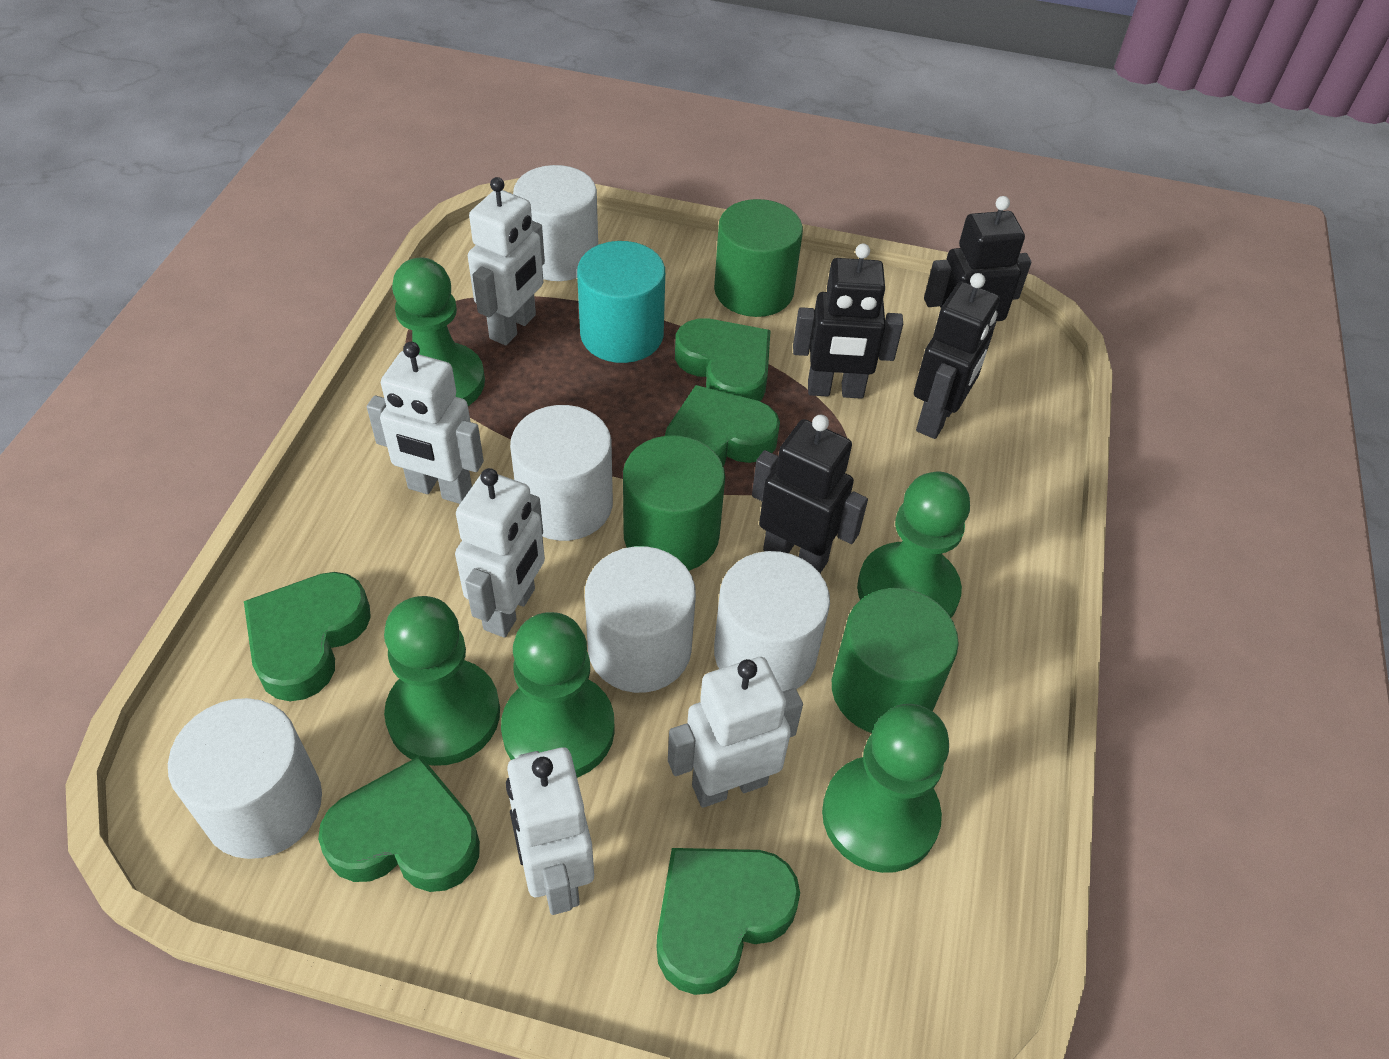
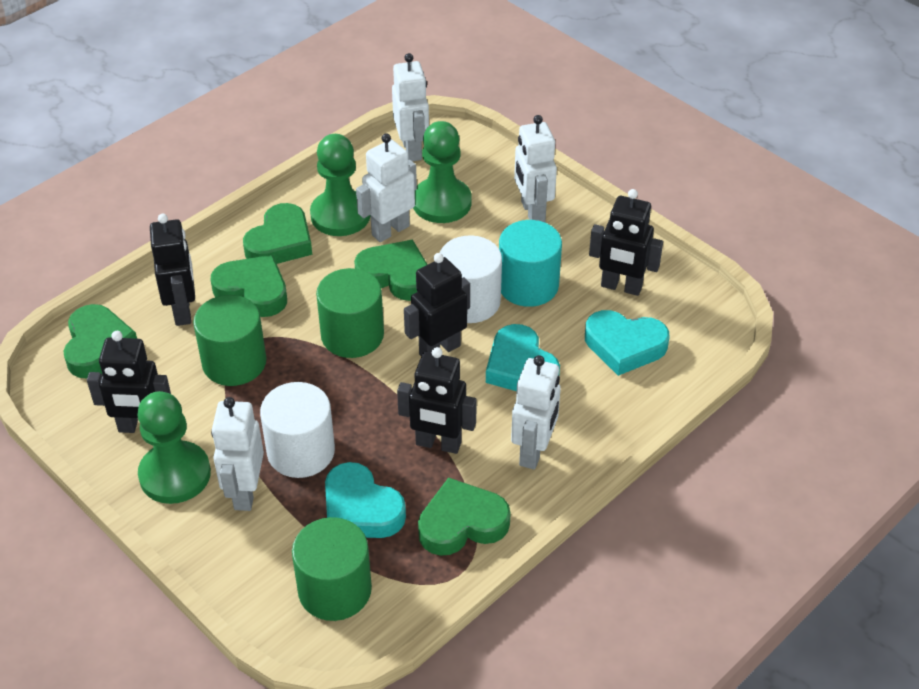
black robot: [752,415,868,573] [793,243,903,399] [914,273,1000,439] [924,196,1031,336] = 4 -> [87,331,171,433] [150,214,195,326] [397,347,477,454] [404,253,470,356] [589,189,663,296] = 5
green pawn: [384,596,500,766] [392,258,485,406] [501,612,615,778] [822,704,949,873] [857,472,970,618] = 5 -> [137,391,211,504] [310,134,370,236] [413,121,472,223] = 3
turquoise heart: none = 0 -> [325,462,406,538] [486,324,560,391] [585,310,670,376] = 3
white cylinder: [168,698,322,859] [510,405,613,541] [513,165,598,281] [585,546,696,693] [714,551,830,692] = 5 -> [260,382,335,478] [439,235,502,323] = 2

